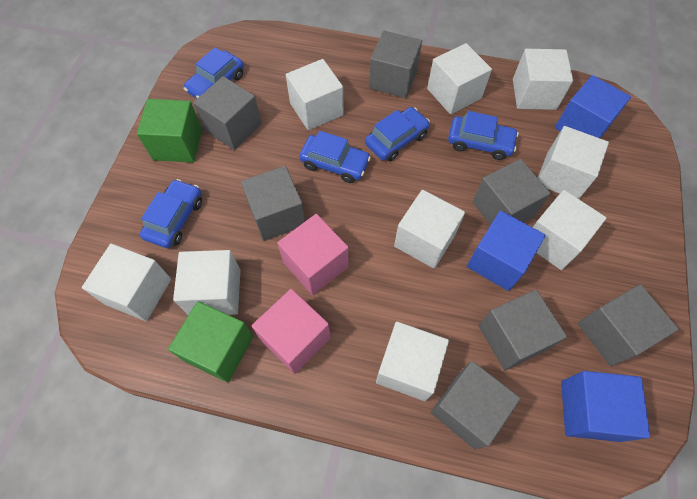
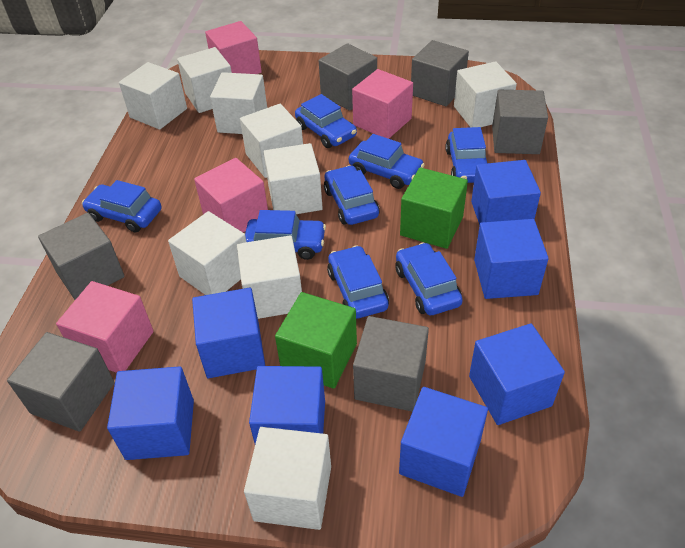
blue car: [140,179,202,248] [184,47,244,99] [299,131,371,183] [365,107,430,162] [448,111,519,160] = 5 -> [82,180,162,232] [245,210,326,260] [295,94,357,148] [324,165,379,225] [327,245,389,319] [349,134,425,189] [396,242,463,315] [445,127,487,183] = 8
blue cube: [467,211,546,291] [555,75,631,138] [561,371,650,442] = 3 -> [107,366,194,460] [192,288,265,378] [249,366,325,444] [399,387,488,497] [469,323,565,425] [471,160,541,225] [474,219,549,299] = 7
grey cube: [193,76,262,150] [241,166,305,241] [369,31,422,98] [431,361,520,449] [472,159,551,226] [478,290,567,370] [578,284,679,366] = 7 -> [7,332,114,432] [38,213,125,300] [319,43,377,111] [353,316,429,412] [411,40,469,106] [492,90,548,154] = 6
pink cube: [252,289,330,374] [277,214,349,295] = 2 -> [56,281,154,373] [194,158,268,232] [205,21,262,74] [352,69,413,139] = 4

